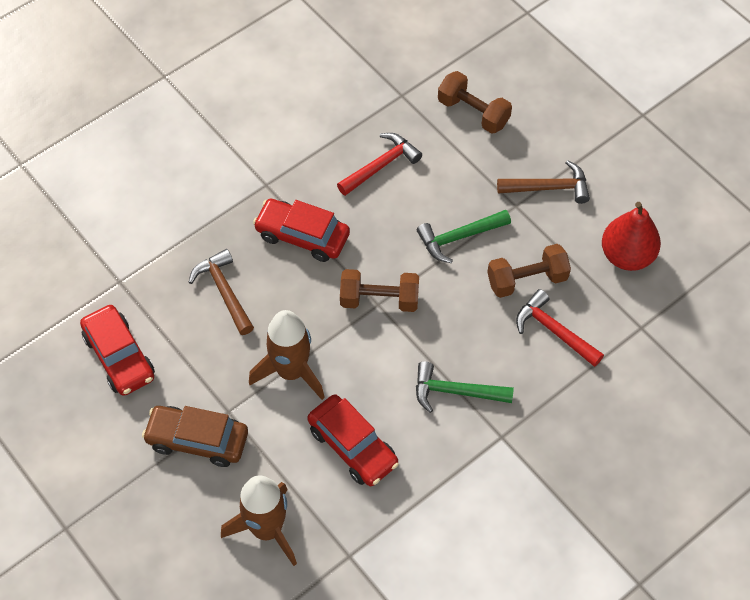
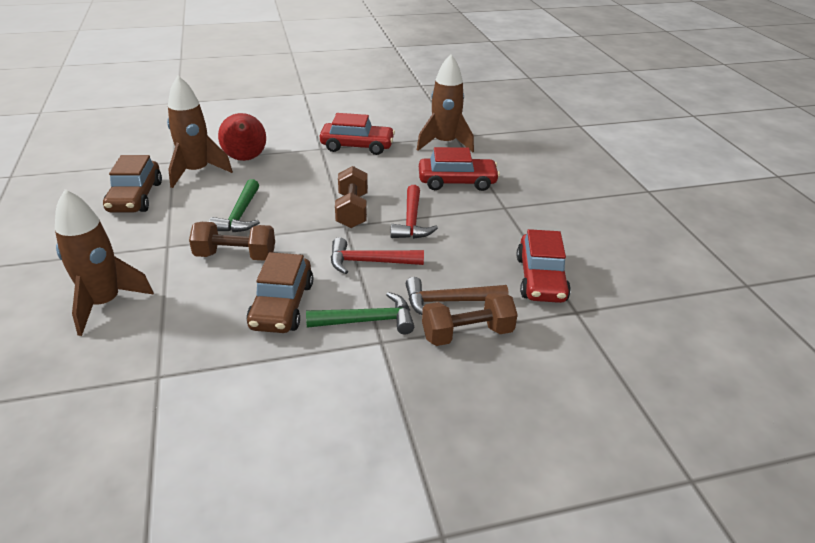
brown car: [142,406,248,467] = 1 -> [103,155,162,212] [246,252,313,333] = 2
brown hammer: [189,249,254,335] [497,160,590,204] = 2 -> [406,277,509,315] = 1
brown rocket: [221,475,297,566] [249,310,325,400] = 2 -> [55,189,154,336] [167,76,233,188] [417,54,474,152] = 3

